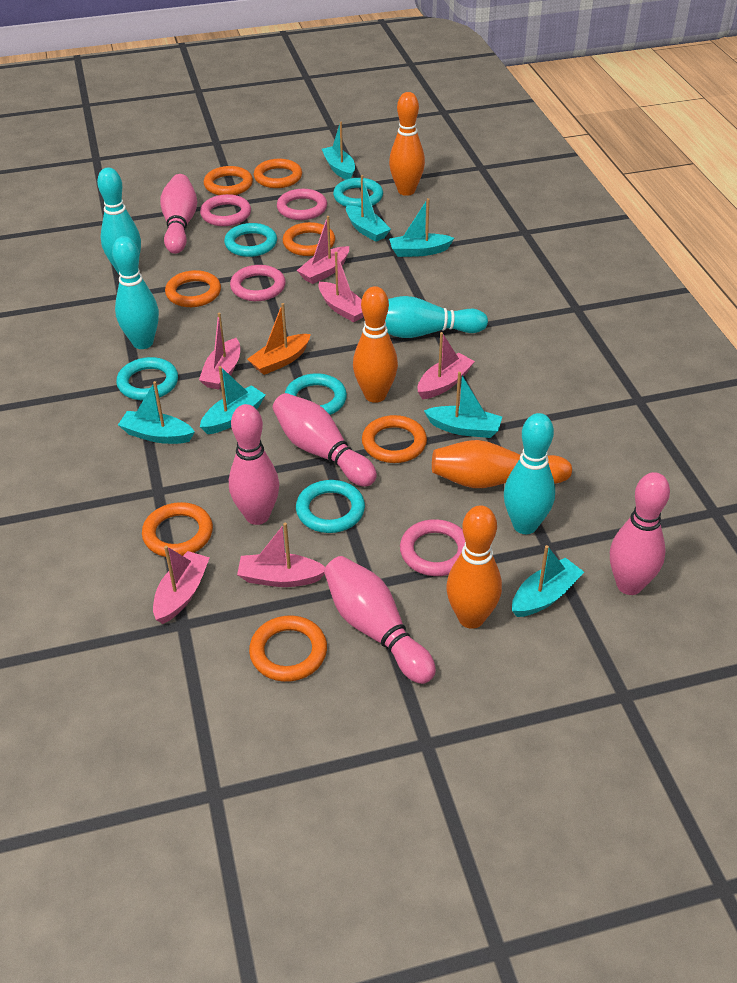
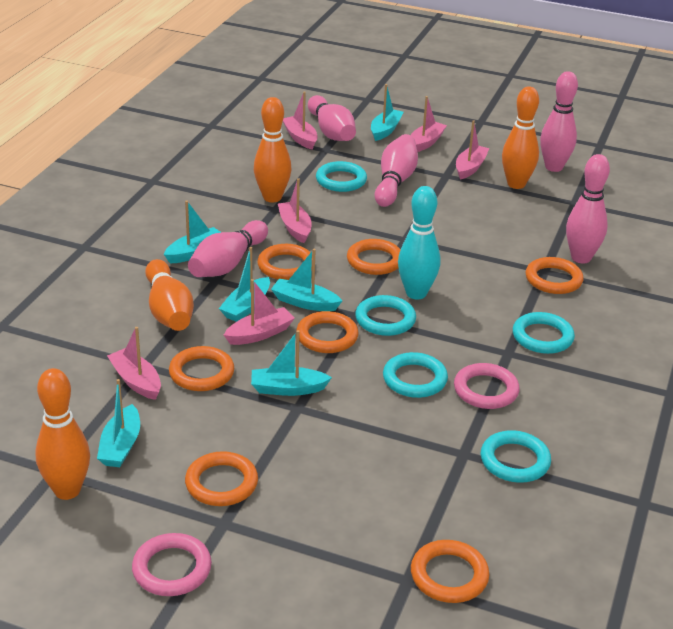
orange boat: [247,303,311,375] = 1 -> none = 0
pink ring: [200,194,251,226] [230,265,286,301] [277,189,327,220] [400,519,465,576] = 4 -> [132,533,212,596] [454,363,520,409] = 2
turquoise boat: [118,381,195,444] [200,366,266,434] [322,122,355,180] [346,175,391,242] [389,198,454,257] [424,372,502,438] [512,545,584,617] = 7 -> [97,379,140,467] [164,201,222,263] [219,247,270,322] [251,330,332,396] [271,249,342,311] [371,84,404,141] = 6
turquoise bowling pin: [97,168,141,274] [112,236,159,349] [385,296,488,338] [504,413,555,534] = 4 -> [398,186,440,300] = 1

